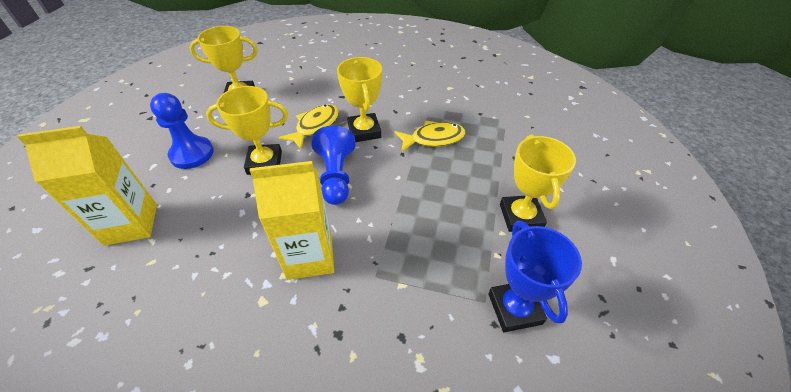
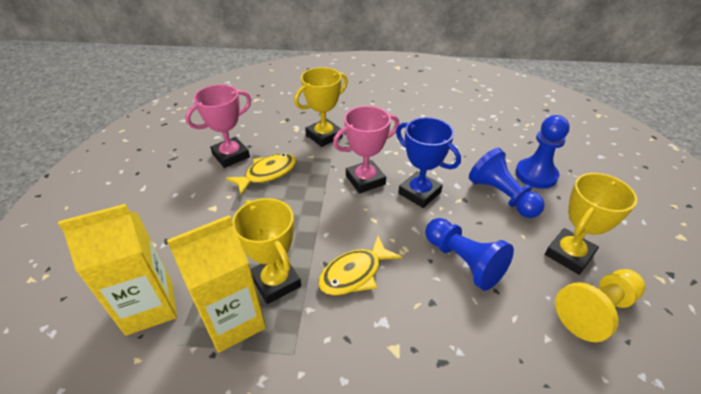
blue pawn: [150,93,214,169] [312,126,355,205] = 2 -> [425,218,514,291] [469,148,545,218] [515,115,570,189] = 3
pink trophy: none = 0 -> [185,84,251,168] [333,106,399,194] = 2
yellow pawn: none = 0 -> [555,269,646,342] = 1
yellow trophy: [189,26,258,93] [206,86,288,175] [337,57,382,142] [500,134,576,232] = 4 -> [232,198,301,304] [294,67,348,147] [545,173,637,275] = 3

